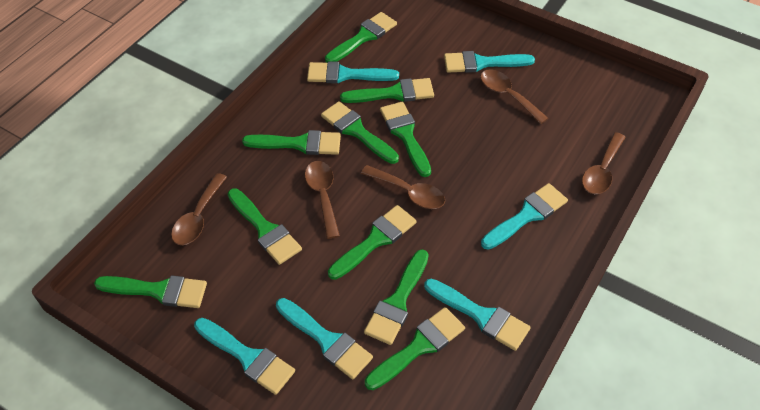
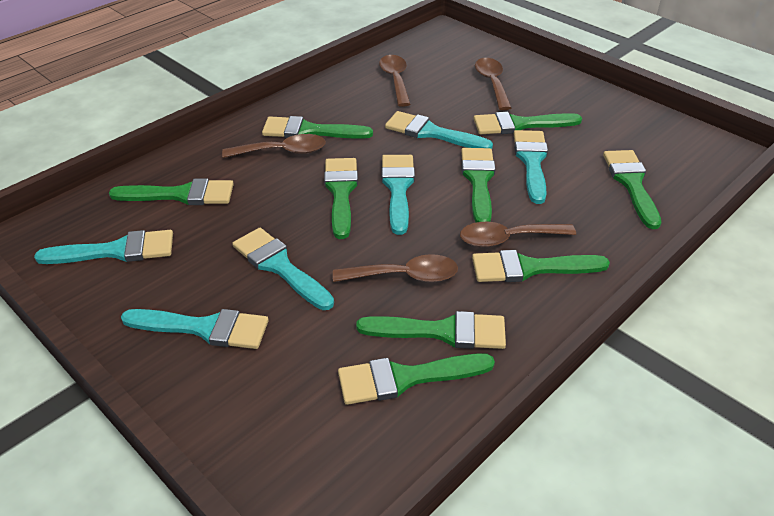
green brush: [94,275,207,308] [228,188,302,265] [242,130,341,155] [321,101,399,164] [325,12,397,63] [328,205,417,280] [340,78,434,103] [364,249,429,345] [365,307,465,390] [380,102,431,177] = 10 -> [109,179,234,205] [262,116,373,139] [324,158,358,239] [338,353,495,405] [356,311,506,349] [461,148,495,222] [472,250,610,282] [474,112,582,134] [603,150,661,229] = 9

